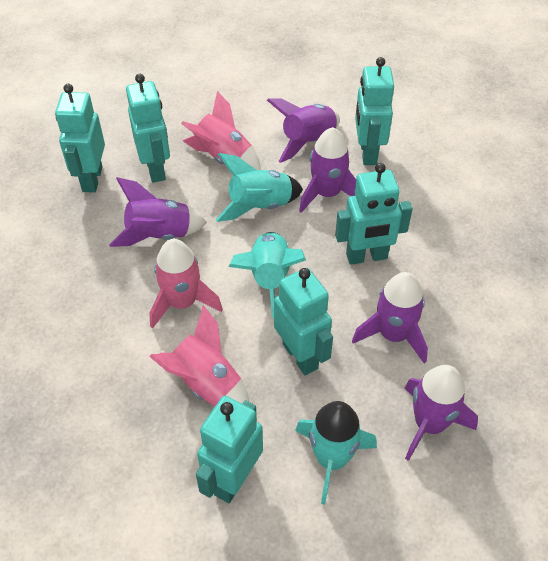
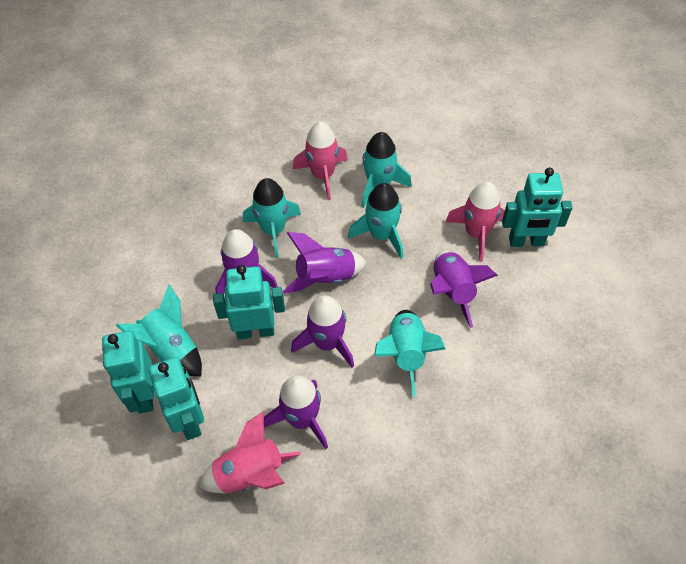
turquoise robot: [55,84,105,192] [126,74,170,183] [196,396,263,503] [274,268,333,375] [335,163,413,265] [355,57,394,165] = 6 -> [102,331,155,413] [149,357,204,440] [213,265,285,339] [502,168,572,247] = 4
turquoise rocket: [216,153,303,222] [229,232,306,318] [295,401,377,505] = 3 -> [116,284,202,376] [243,178,301,258] [348,183,403,258] [361,132,412,208] [374,310,446,397] = 5

